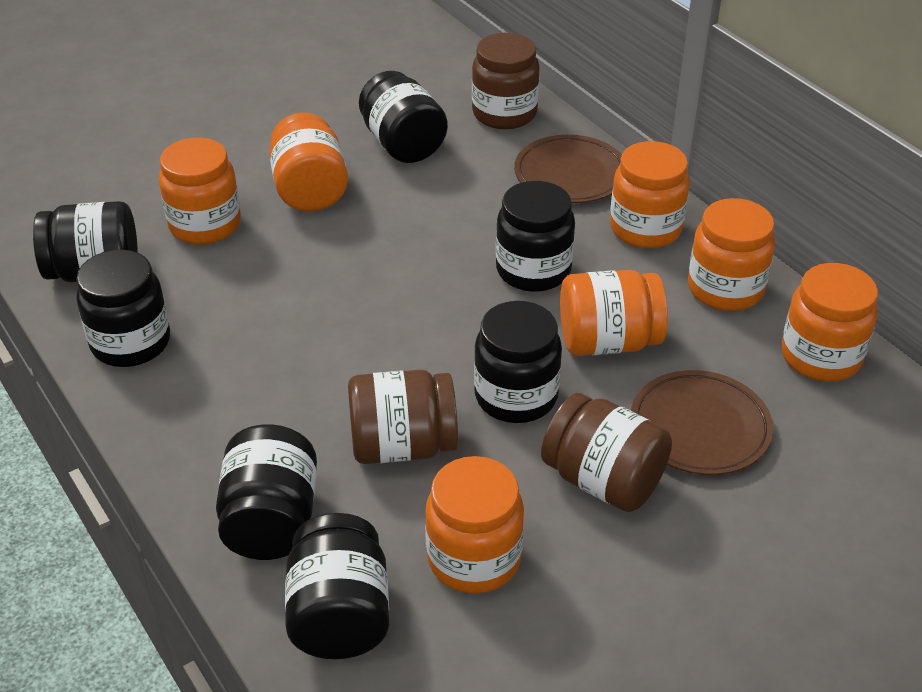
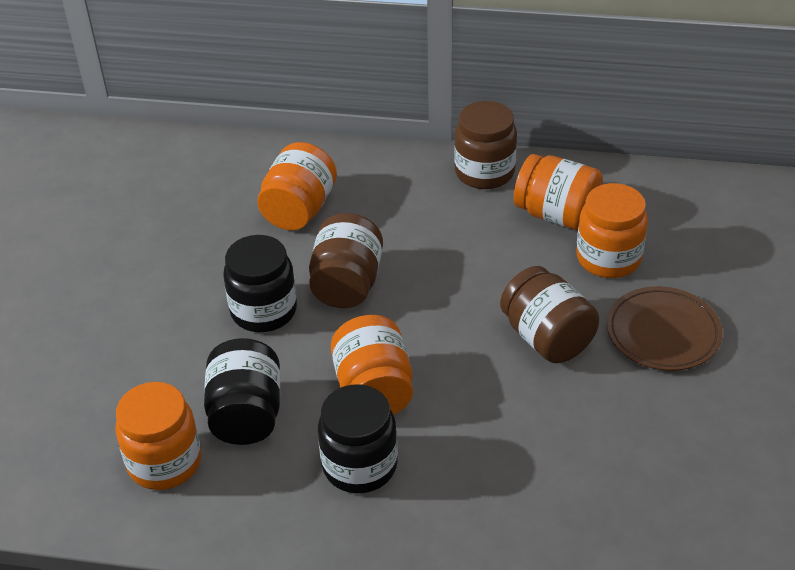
black jar: [33,201,138,282] [76,249,170,367] [216,424,317,560] [285,513,389,659] [359,71,448,163] [474,301,562,423] [496,181,575,292] = 7 -> [204,338,280,445] [223,235,297,332] [318,384,398,493] = 3
brown plate: [514,135,622,203] [631,370,773,475] = 2 -> [607,286,722,371] = 1
orange jar: [159,137,241,244] [269,113,348,212] [425,456,524,594] [560,270,668,356] [610,141,690,248] [688,198,775,311] [782,263,878,382] = 7 -> [115,382,201,490] [257,142,337,230] [331,315,413,415] [514,154,603,230] [576,183,648,278] = 5

